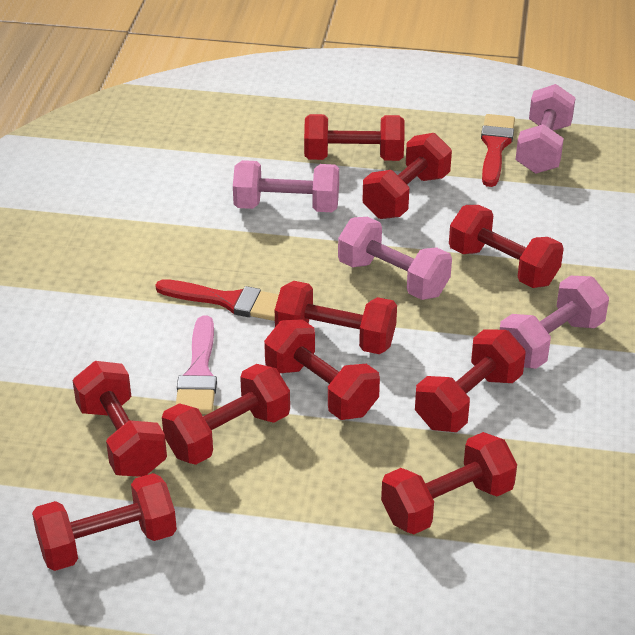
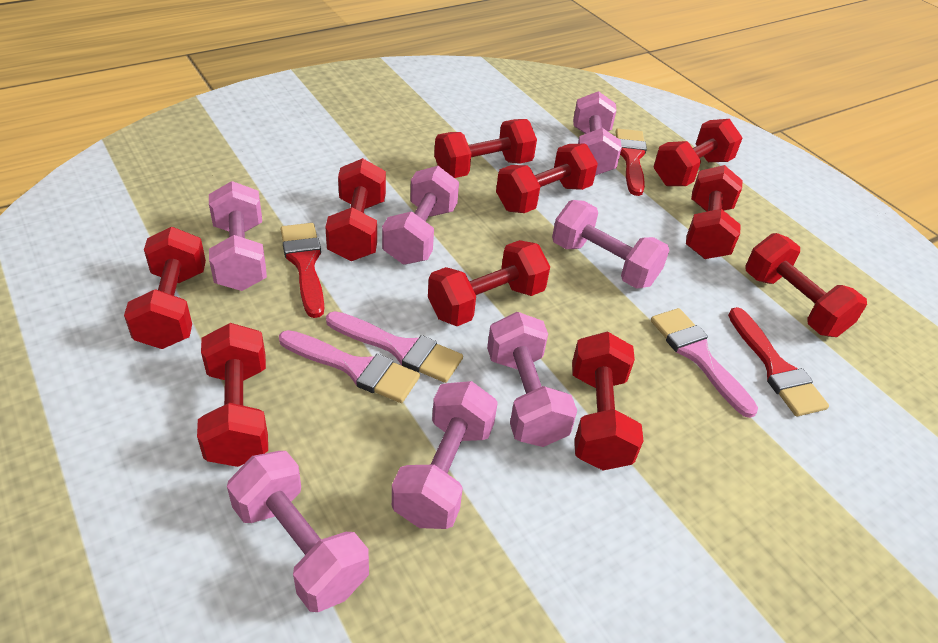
pink brush: [176,316,217,414] = 1 -> [279,330,420,403] [326,311,463,383] [651,308,758,418] = 3
pink dumbbell: [233,160,339,212] [338,217,452,300] [500,276,609,369] [516,84,576,174] = 4 -> [209,181,267,291] [227,451,369,612] [382,166,459,265] [392,381,498,529] [487,312,577,447] [552,200,669,289] [573,91,622,176] = 7
red brush: [155,279,279,321] [481,114,515,187] = 2 -> [280,223,324,318] [616,129,647,196] [728,307,829,416] = 3

